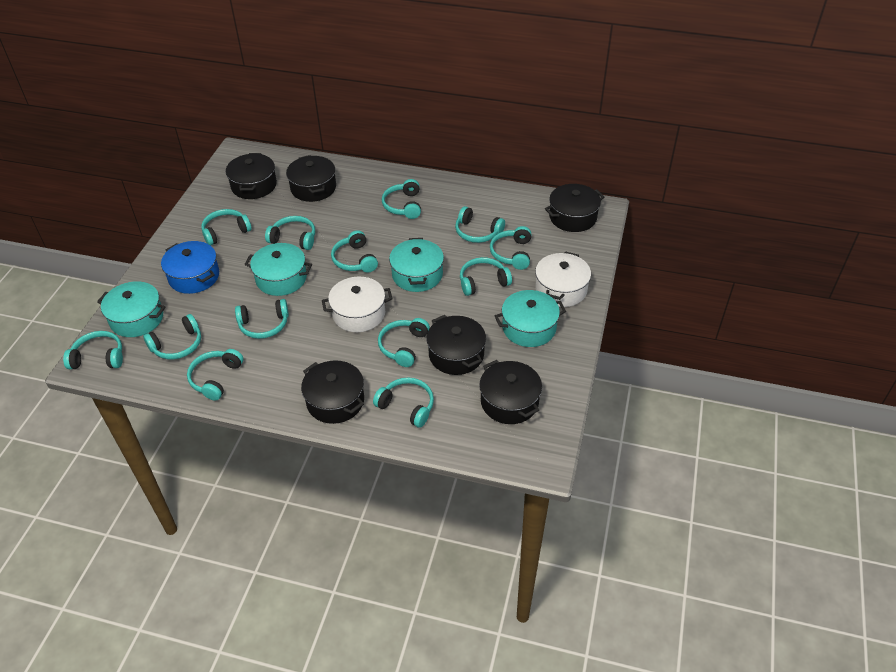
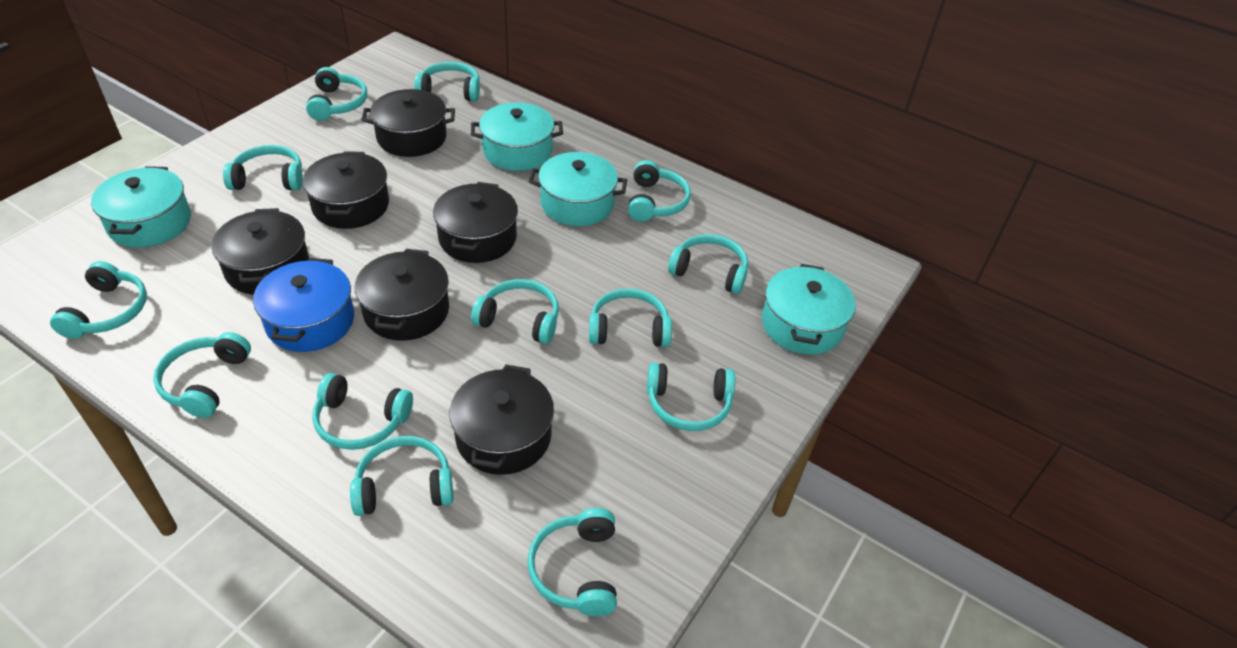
white pot: [322,277,393,332] [535,252,591,307] = 2 -> none = 0

